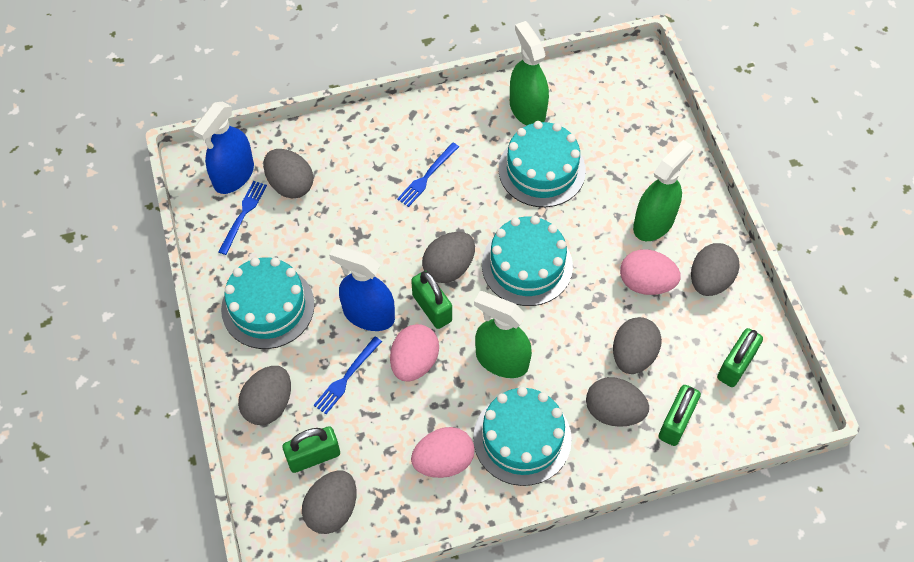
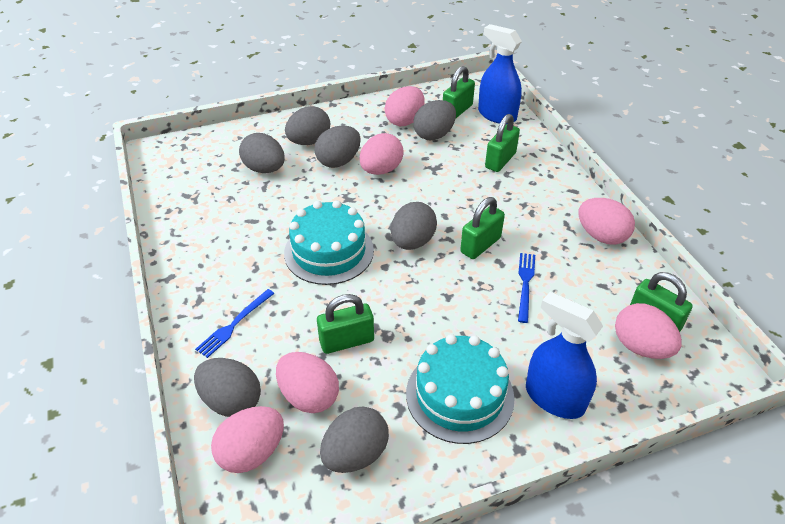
blue fork: [218,181,267,255] [314,336,382,414] [397,142,459,207] = 3 -> [195,289,275,358] [518,253,535,323] = 2
green padlock: [282,426,340,473] [411,271,452,329] [658,385,701,446] [717,328,763,387] = 4 -> [317,294,374,354] [443,66,475,118] [460,197,505,259] [485,114,520,172] [630,272,693,332] = 5
green spray bottle: [474,291,532,378] [510,21,549,126] [633,140,693,241] = 3 -> none = 0
pink egg: [390,324,439,382] [411,427,475,478] [620,249,681,295] = 3 -> [211,406,284,473] [276,352,339,413] [359,133,404,175] [385,86,425,126] [579,198,635,245] [615,303,682,359] = 6
turquoise cake: [221,257,315,349] [473,387,572,486] [482,216,573,306] [499,121,586,207] = 4 -> [284,200,374,285] [406,334,515,444] = 2

